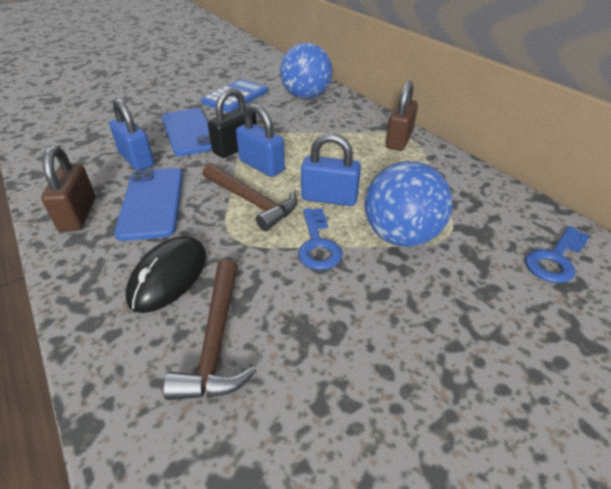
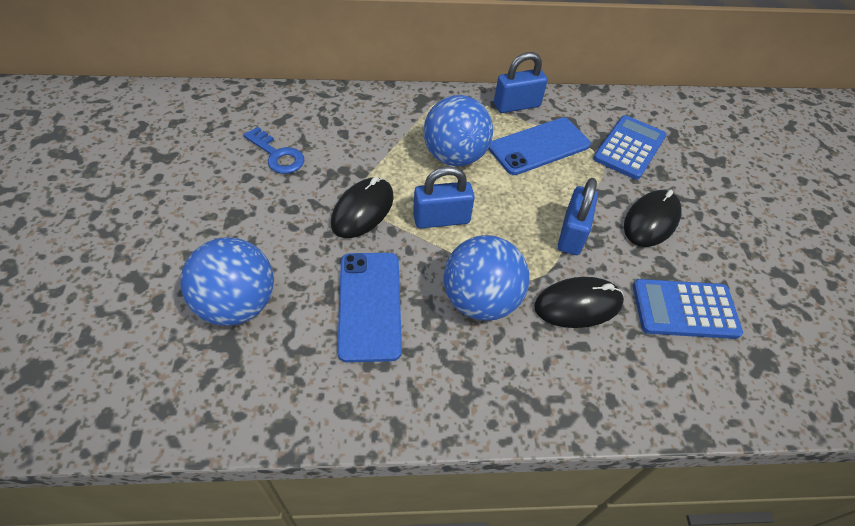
black mouse: [126,236,206,313] = 1 -> [331,177,394,238] [534,277,624,328] [624,190,681,247] = 3
black padlock: [208,88,257,158] = 1 -> none = 0
blue ball: [280,43,332,99] [364,161,453,247] = 2 -> [180,237,274,326] [424,95,493,167] [443,235,529,321] = 3
blue calculator: [201,79,268,112] = 1 -> [593,115,666,180] [633,279,743,339] = 2
blue key: [298,208,343,270] [525,226,590,283] = 2 -> [243,127,305,174] = 1
brown hammer: [163,259,256,400] [203,163,298,231] = 2 -> none = 0
brown padlock: [41,146,95,232] [386,81,418,151] = 2 -> none = 0

